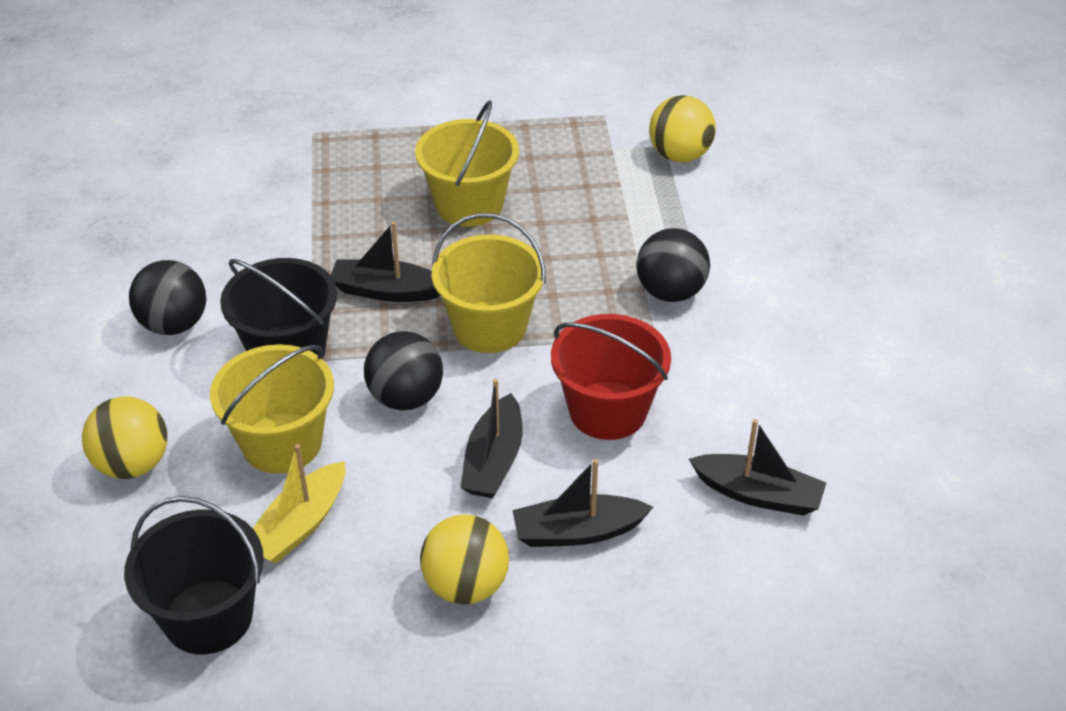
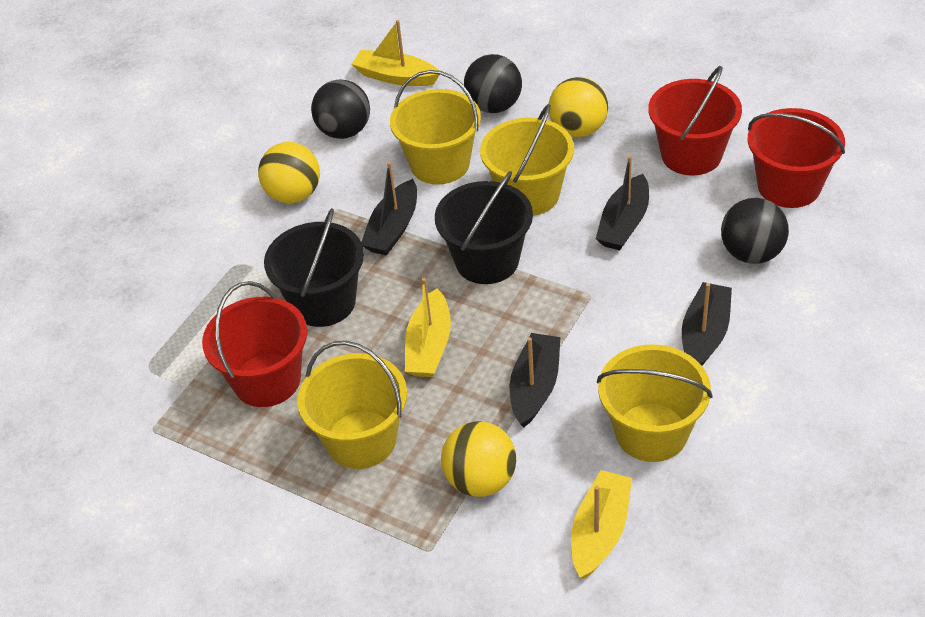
red bucket: [551,314,671,440] = 1 -> [202,281,307,407] [648,66,742,175] [748,108,845,208] = 3
yellow boat: [253,444,345,563] = 1 -> [352,20,440,86] [405,278,451,377] [571,470,632,579] = 3
yellow bucket: [210,344,334,474] [415,101,519,227] [432,213,546,353] = 3 -> [297,341,407,469] [390,70,481,185] [480,104,574,216] [597,344,713,462] = 4

